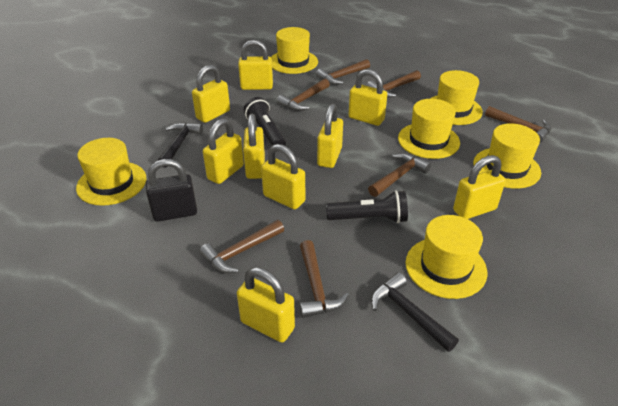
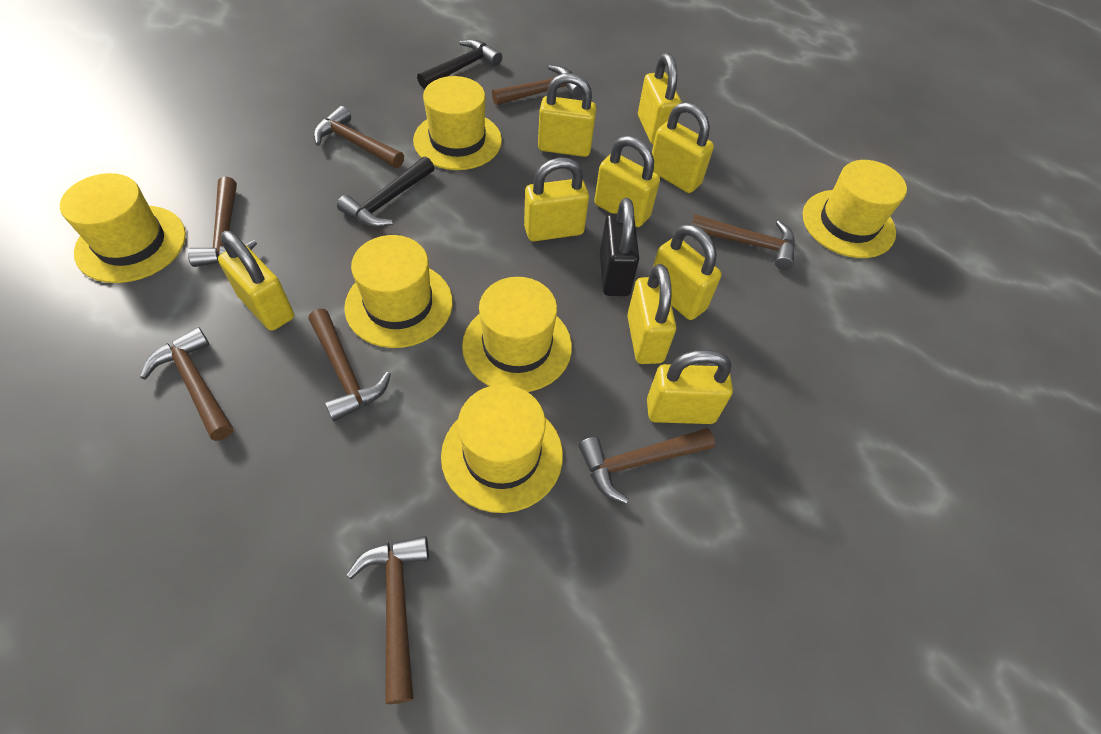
black flashlight: [244,97,286,146] [326,190,408,223] = 2 -> none = 0
brown hammer: [200,220,284,274] [277,79,330,111] [300,240,349,318] [316,59,370,85] [366,70,421,98] [368,153,431,197] [485,106,551,143] = 7 -> [140,327,233,441] [188,177,257,267] [309,309,391,422] [314,106,404,168] [346,536,429,704] [492,65,582,105] [579,428,715,504] [691,214,795,270] = 8

